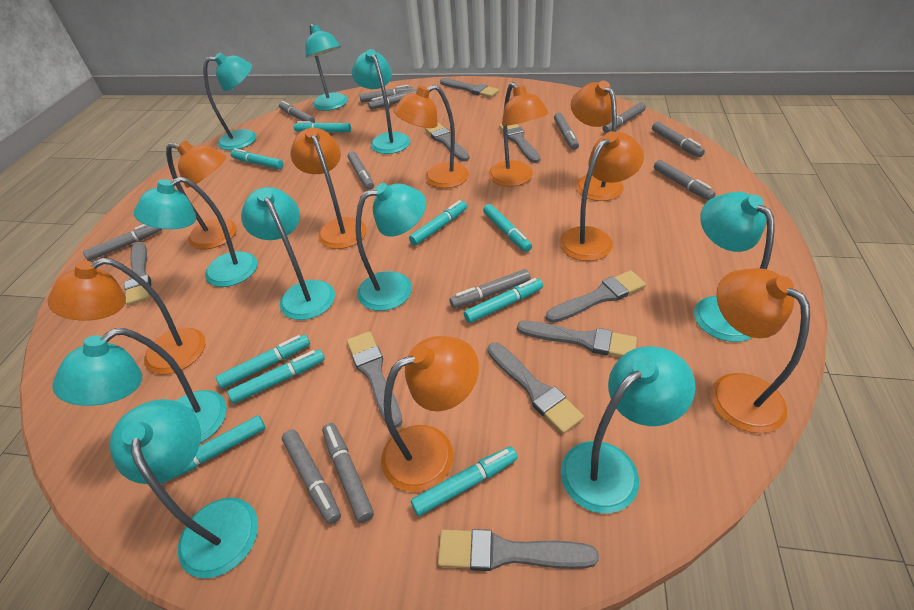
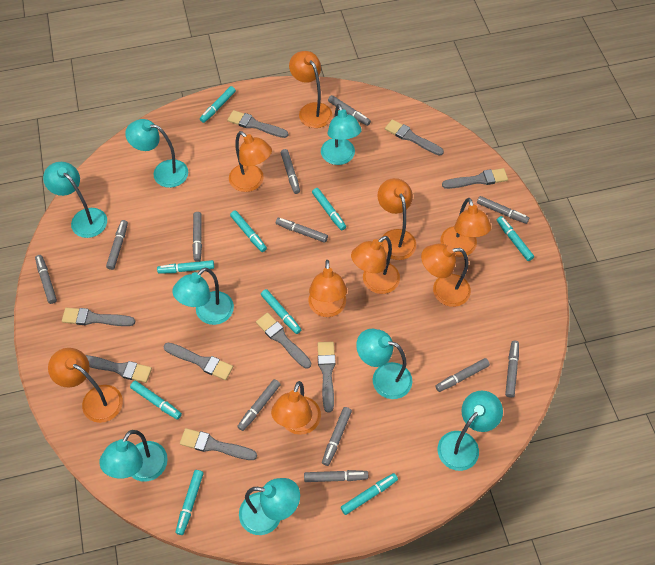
turquoise lamp: [52,328,227,443] [110,399,258,578] [134,177,257,287] [203,52,256,150] [241,187,335,320] [306,23,348,111] [352,49,410,154] [356,183,426,311] [560,346,696,513] [694,192,775,342] = 10 -> [43,162,107,238] [99,430,168,482] [125,119,188,188] [172,267,234,325] [239,478,300,535] [321,104,362,165] [356,329,412,399] [438,390,503,471] = 8

